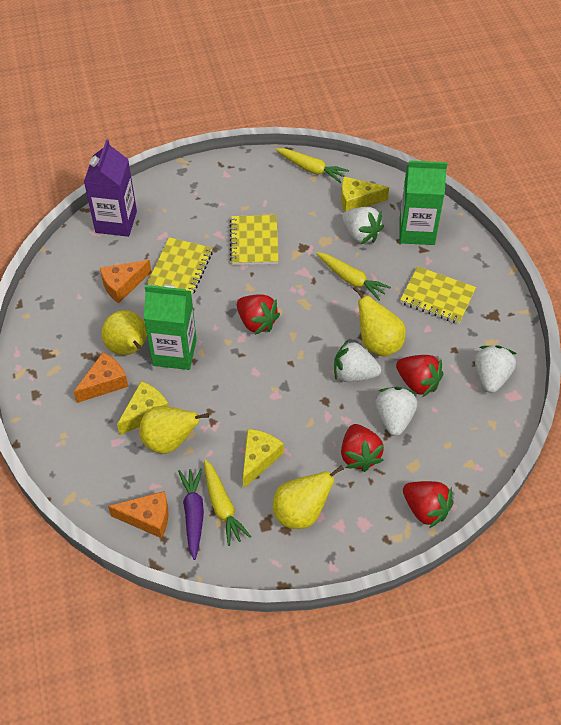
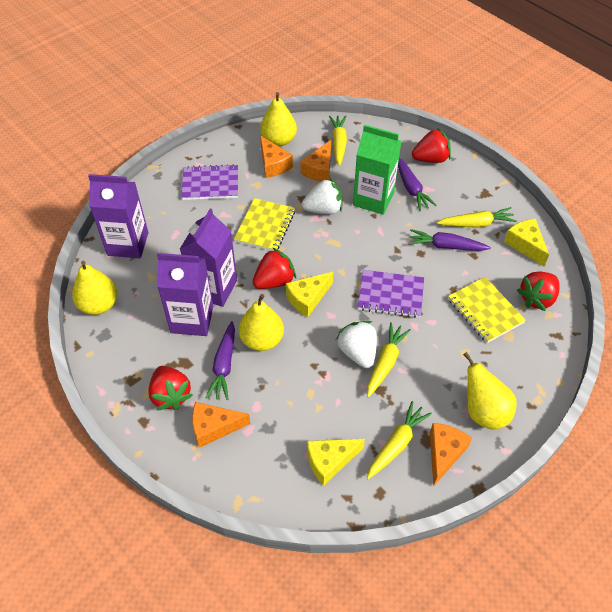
green carton: [144,285,197,370] [400,160,447,245] = 2 -> [353,125,402,215] = 1
orange cheese: [74,352,128,403] [100,260,151,303] [108,491,168,538] = 3 -> [192,402,250,448] [260,136,293,178] [301,140,331,182] [430,423,472,486] = 4
purple carrot: [178,468,204,560] = 1 -> [205,321,235,400] [398,158,437,211] [409,229,491,251] = 3
purple carton: [84,139,137,237] = 1 -> [88,174,148,258] [157,253,213,336] [180,209,237,307] = 3
purple notebook: none = 0 -> [181,164,238,200] [358,270,424,318] = 2
white strawberry: [334,339,381,382] [342,207,384,244] [376,387,418,436] [475,345,516,393] = 4 -> [302,178,343,215] [336,321,377,368] = 2
yellow carrot: [204,459,251,546] [276,148,349,183] [316,252,391,301] = 3 -> [329,115,347,166] [367,322,411,398] [367,401,432,479] [437,207,517,228] = 4
yellow notebook: [147,237,213,295] [230,215,279,265] [400,266,476,324] = 3 -> [234,198,295,251] [448,277,526,343] = 2

